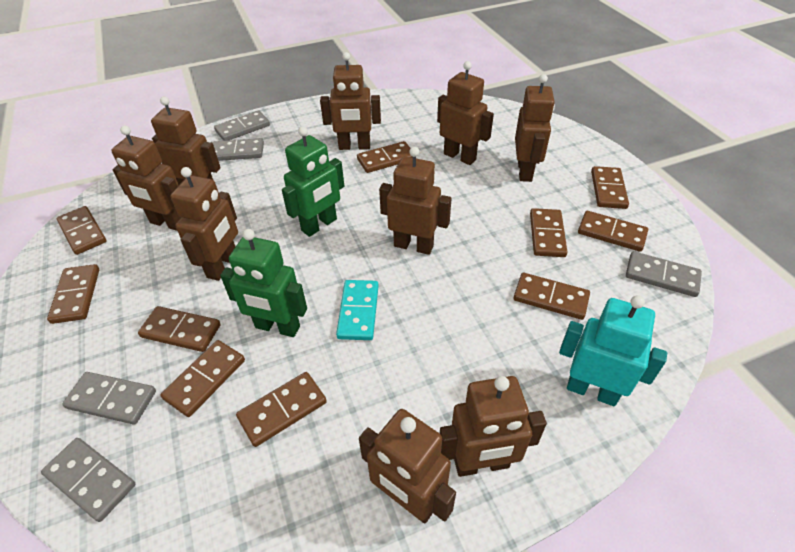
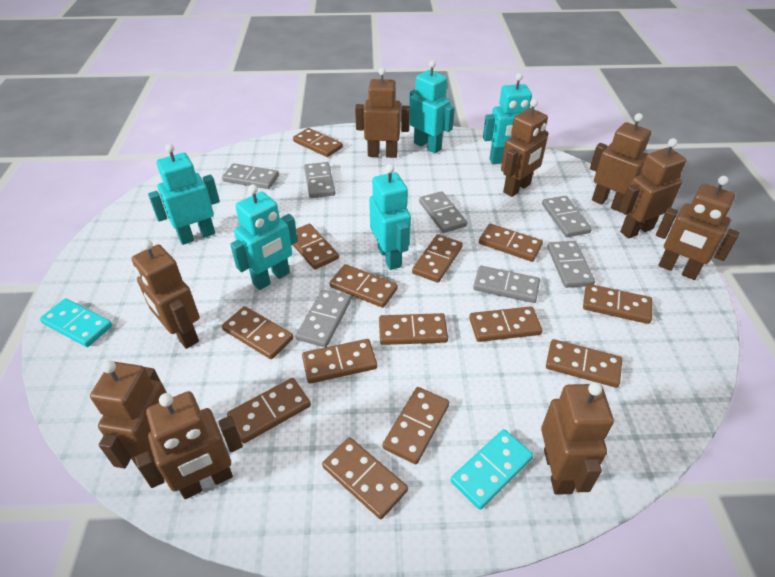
brown domino: [47,264,99,324] [57,206,106,255] [138,306,221,352] [161,340,245,417] [236,372,327,447] [357,141,413,173] [514,273,590,320] [530,208,568,257] [578,211,648,252] [591,166,629,209] = 10 -> [222,306,293,359] [227,378,311,443] [293,128,343,157] [293,224,339,270] [302,339,377,384] [322,437,408,519] [330,264,398,308] [379,313,448,345] [383,387,449,464] [412,234,463,283] [469,306,542,342] [479,224,543,262] [546,339,622,388] [583,284,652,324] = 14
green robot: [220,229,307,337] [282,127,344,237] = 2 -> none = 0
grey domino: [41,438,135,522] [62,372,156,425] [211,138,264,161] [214,111,270,141] [626,251,702,297] = 5 -> [222,163,279,189] [296,290,351,347] [304,162,336,198] [419,191,467,233] [473,266,540,303] [542,196,592,237] [547,241,595,288] = 7
turquoise domino: [336,280,379,340] = 1 -> [40,298,112,347] [451,429,533,510] = 2
turquoise robot: [559,295,667,406] = 1 -> [148,144,220,245] [230,184,298,290] [369,164,411,270] [409,60,455,153] [483,73,532,164] = 5

